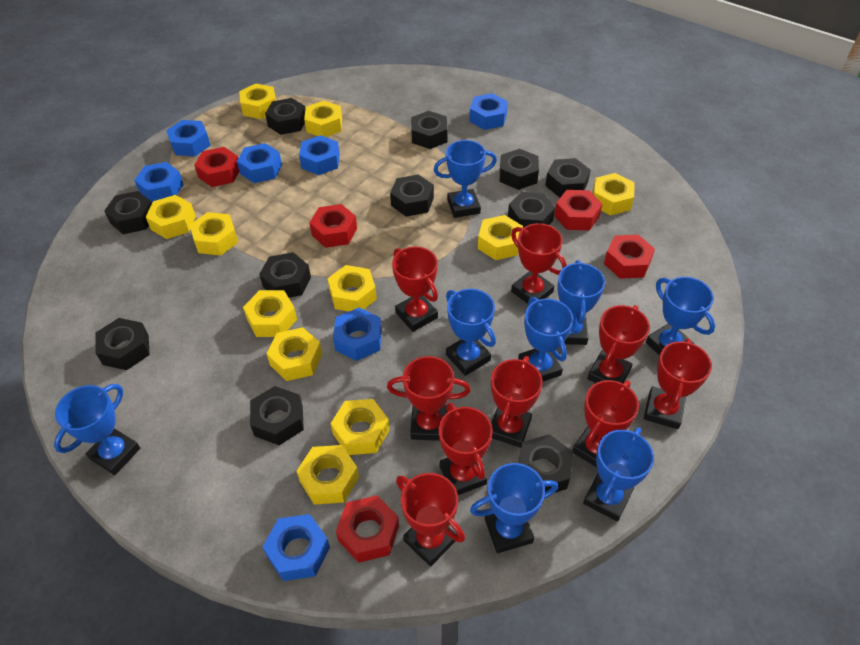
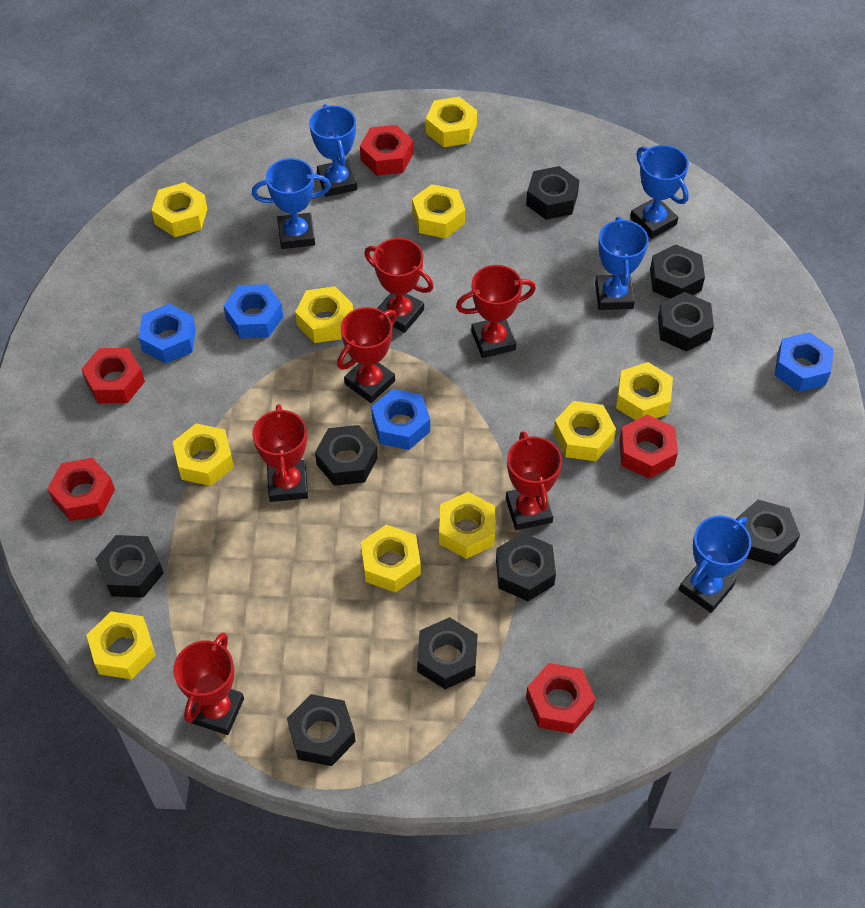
black nut: [95,318,150,370] [104,191,152,234] [250,386,304,445] [259,252,311,298] [265,98,305,135] [390,175,434,217] [411,111,448,149] [500,149,539,190] [508,192,555,228] [519,434,573,493] [545,158,591,197] = 11 -> [95,535,164,598] [287,694,356,766] [315,425,378,486] [417,617,478,689] [496,533,556,601] [526,166,580,220] [650,244,705,299] [658,292,714,352] [736,500,800,566] = 9
blue nut: [134,162,184,202] [166,120,211,156] [237,143,282,183] [263,514,330,581] [299,135,340,175] [333,308,382,361] [469,93,508,130] = 7 -> [138,304,196,364] [223,284,283,338] [371,389,430,450] [775,332,834,392] = 4
blue trophy: [54,384,140,475] [434,140,497,218] [446,289,496,376] [470,463,558,553] [518,297,573,382] [557,260,605,345] [583,427,654,522] [646,277,715,356] = 8 -> [252,158,331,249] [309,104,357,197] [595,217,649,310] [630,145,689,239] [679,516,751,613] = 5
red trophy: [387,356,471,441] [392,246,438,332] [396,473,465,566] [439,403,493,495] [491,356,543,448] [511,223,567,304] [572,380,639,467] [587,305,650,383] [644,339,712,429] = 9 -> [173,632,244,735] [252,404,308,502] [337,307,397,403] [364,238,434,333] [456,265,536,358] [506,431,562,530] = 6
yellow nut: [146,195,196,239] [190,212,238,256] [239,84,276,119] [243,290,297,337] [267,327,322,381] [297,445,359,505] [304,100,342,137] [328,265,377,312] [331,399,389,455] [478,215,523,260] [592,173,635,216] = 11 -> [87,611,156,679] [152,182,207,237] [173,423,234,486] [295,286,353,343] [361,525,421,592] [412,184,465,239] [426,97,477,147] [439,492,495,559] [553,401,616,461] [616,362,673,420] = 10

